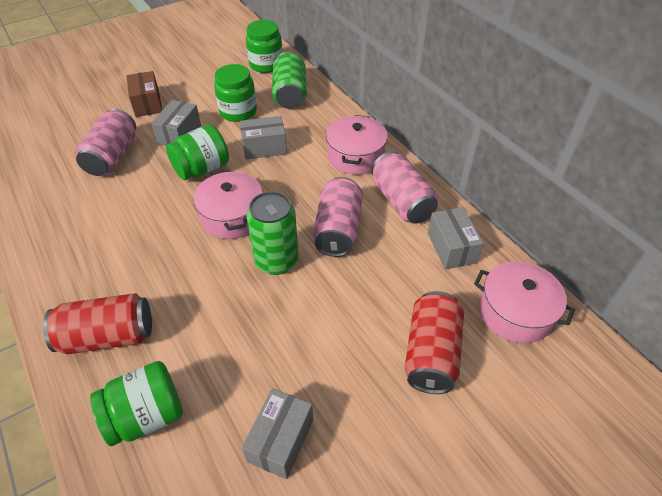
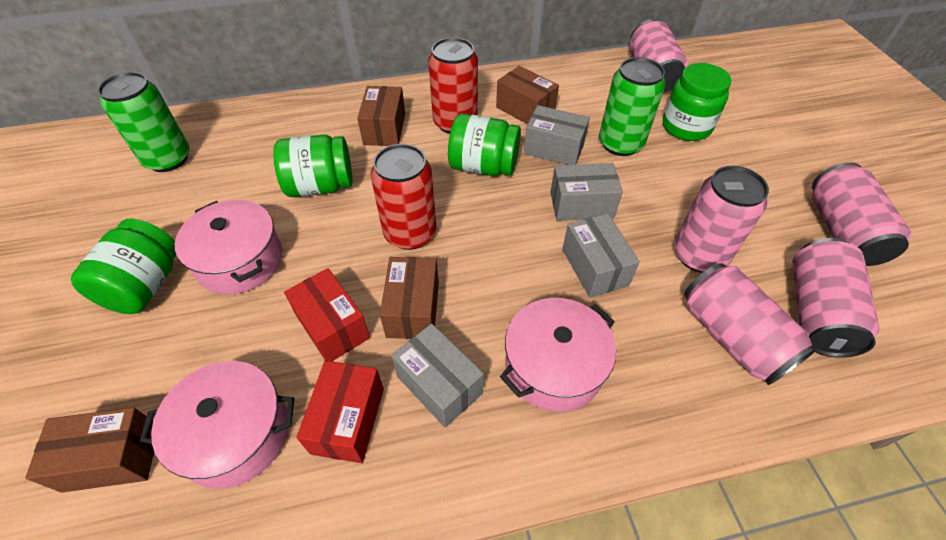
brown box: [126,71,162,117] = 1 -> [25,407,154,493] [357,86,405,146] [380,257,439,339] [496,66,559,124] = 4
pink can: [75,109,136,176] [313,177,363,257] [371,151,438,224] = 3 -> [630,19,689,92] [674,166,769,273] [684,263,817,385] [793,238,880,358] [812,162,912,266] = 5
red box: none = 0 -> [284,268,370,361] [296,361,384,463] = 2

